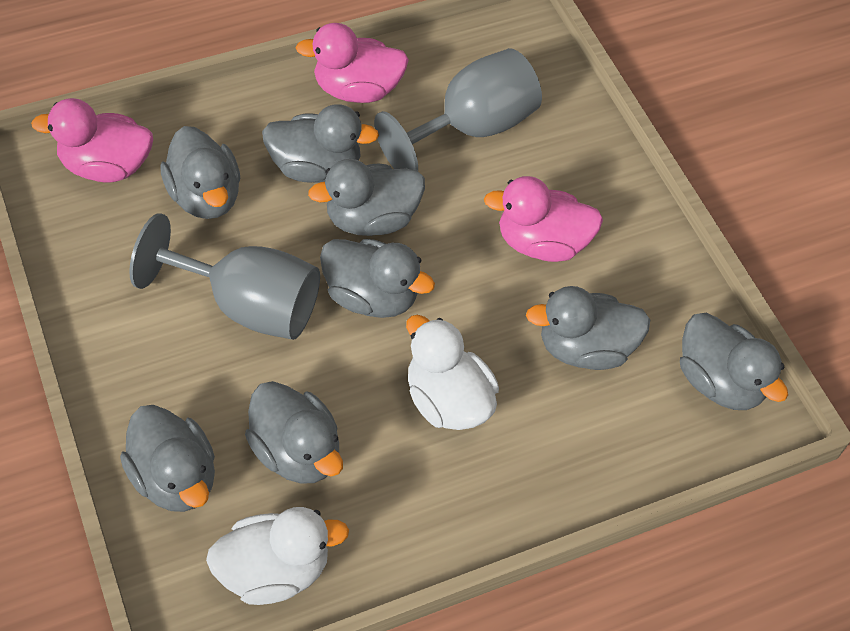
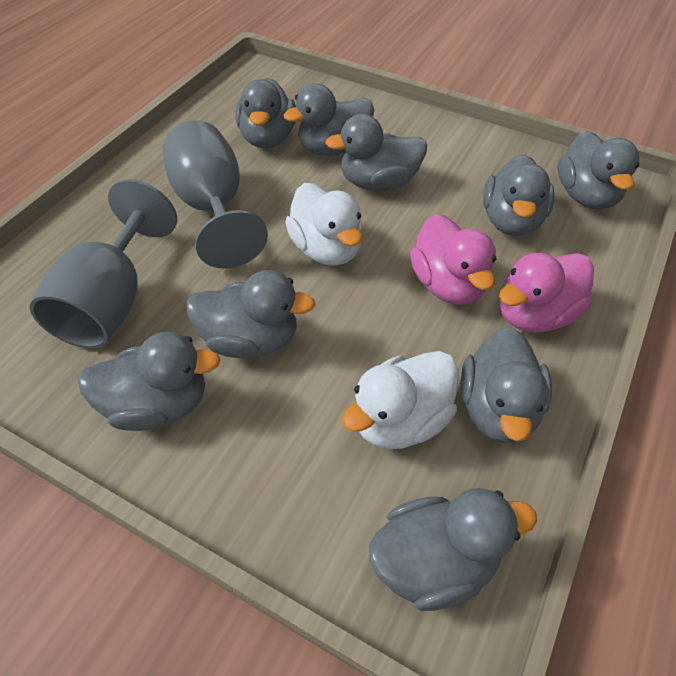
grey duck: [120,405,215,512] [160,126,240,219] [245,381,343,484] [262,104,379,183] [308,159,425,236] [320,239,435,318] [526,286,650,370] [680,313,788,410] = 8 -> [78,332,221,431] [186,270,316,358] [236,78,296,148] [284,84,374,156] [325,114,427,191] [369,488,537,611] [461,327,552,443] [483,154,555,236] [558,131,639,210] = 9
pink duck: [31,98,153,183] [295,23,409,103] [484,176,603,262] = 3 -> [410,214,497,305] [499,253,594,332] = 2

